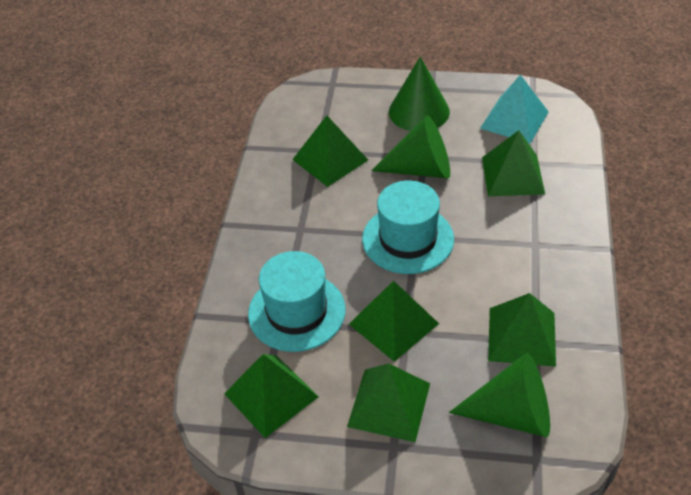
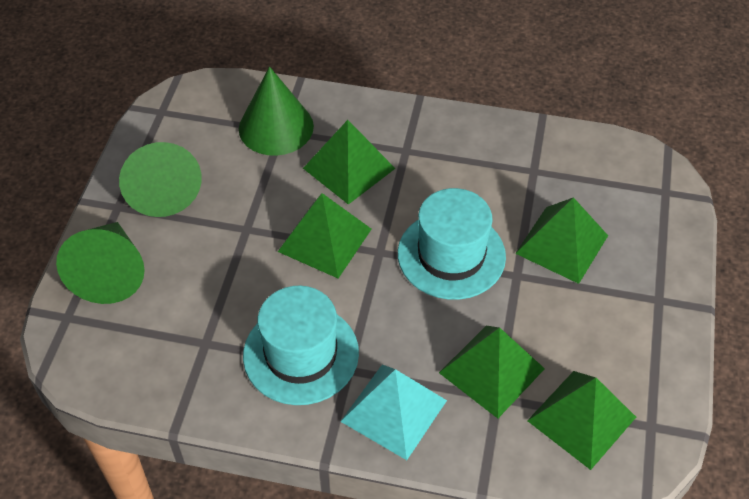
green pyramid: [224,354,318,438] [292,115,368,187] [347,363,430,442] [349,280,439,362] [482,130,545,196] [488,293,556,367] = 6 -> [278,193,372,278] [303,120,396,205] [439,326,545,419] [515,197,608,284] [527,371,636,470] = 5

